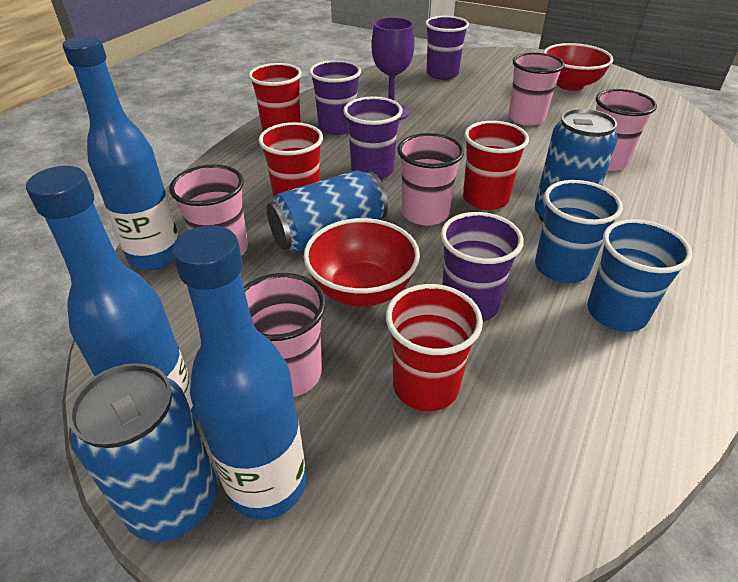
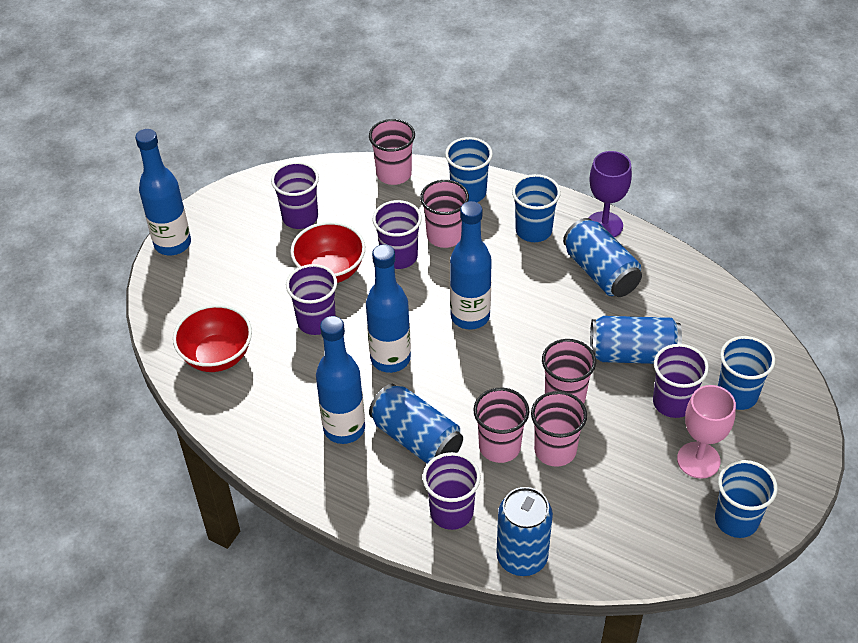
blue bottle: [26,166,198,423] [62,36,179,270] [172,225,306,520] = 3 -> [135,129,191,255] [316,316,365,444] [366,244,411,373] [450,201,492,330] = 4
blue can: [68,363,217,542] [267,170,388,253] [535,109,618,222] = 3 -> [369,384,463,464] [496,487,553,576] [563,218,642,297] [590,316,682,364] = 4
blue cup: [535,180,623,283] [587,219,692,332] = 2 -> [445,137,493,202] [512,174,561,242] [715,460,778,538] [718,336,775,410] = 4
pink goblet: none = 0 -> [677,385,736,479] = 1
purple cup: [309,60,361,135] [343,96,403,179] [425,16,469,80] [440,212,524,322] = 4 -> [271,162,319,229] [286,264,337,335] [373,200,422,269] [423,452,481,530] [653,344,709,418] = 5
red cup: [249,63,302,131] [258,122,323,198] [386,284,483,411] [463,121,529,210] = 4 -> none = 0

